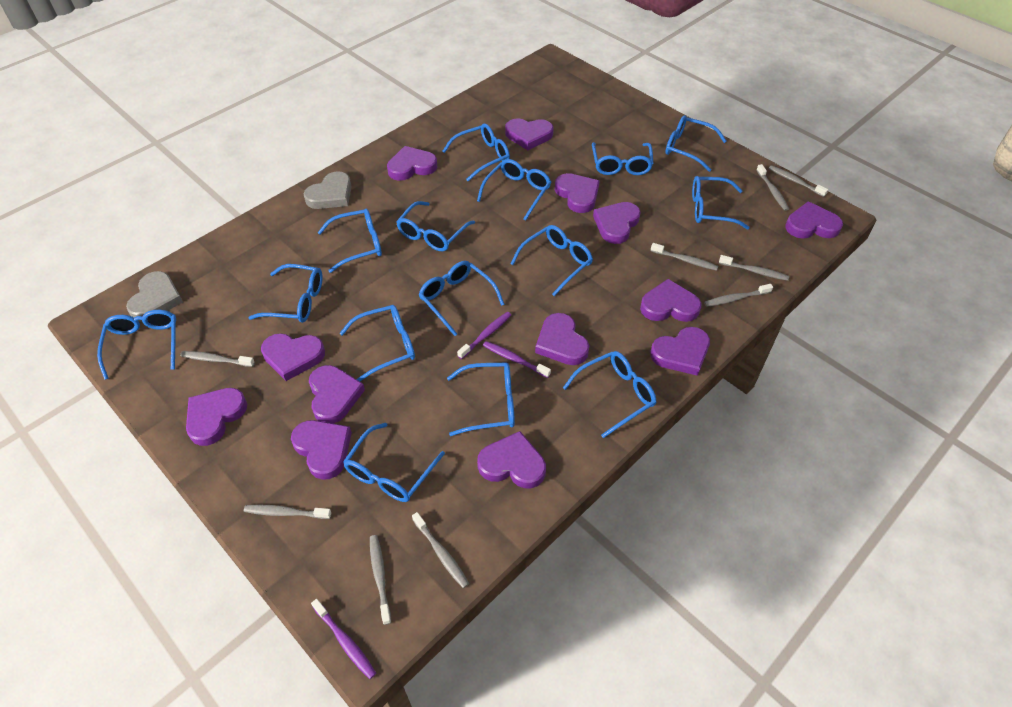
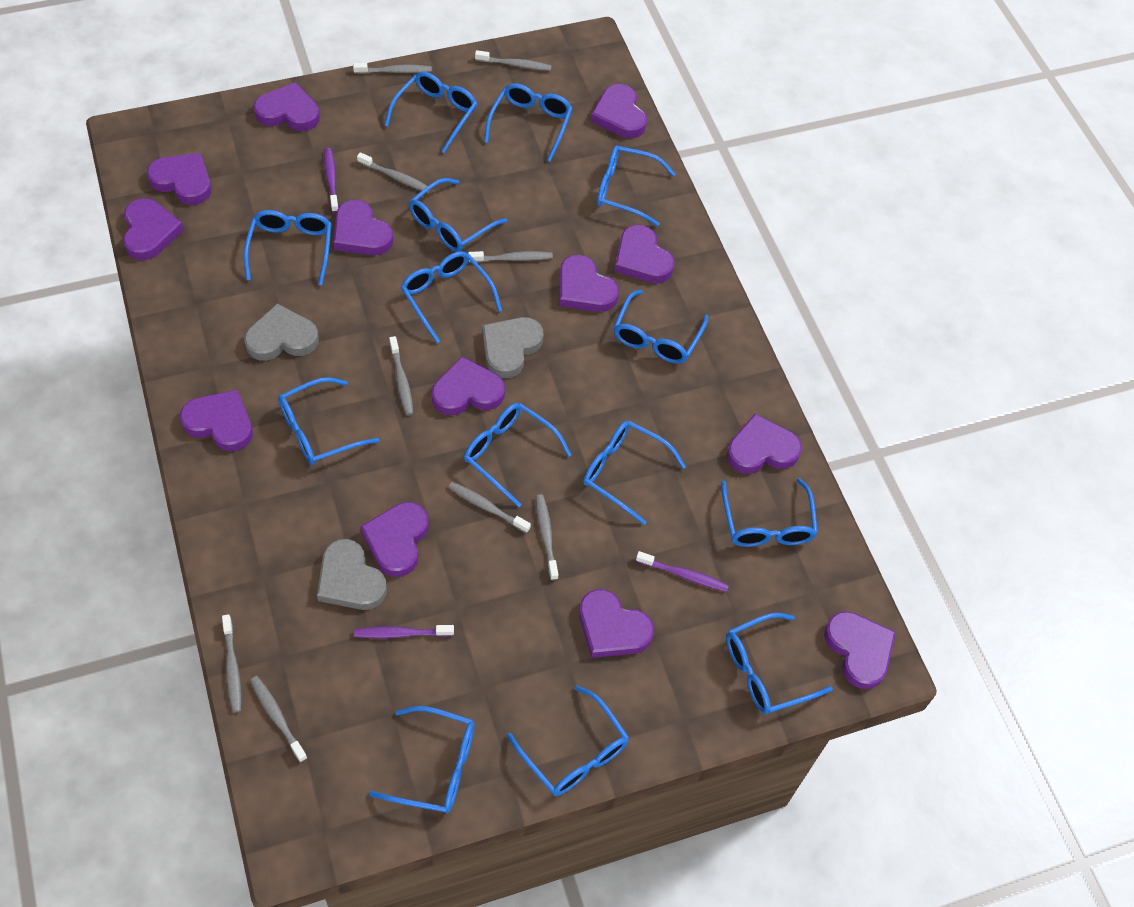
blue glasses: [97,310,176,380] [248,264,323,323] [318,209,382,273] [340,305,415,381] [343,423,445,502] [396,201,475,251] [419,261,505,336] [443,123,510,181] [447,363,515,436] [477,159,551,221] [511,225,593,296] [563,351,656,438] [592,142,654,175] [666,115,727,172] [692,176,750,230] = 15 -> [244,210,332,285] [278,377,380,465] [369,706,475,813] [384,71,477,153] [401,251,502,343] [409,178,507,252] [464,403,572,508] [484,83,573,162] [507,685,629,796] [583,421,686,525] [597,146,675,226] [614,289,708,364] [721,478,818,547] [726,613,833,714] = 14
grey heart: [126,271,183,322] [304,171,352,209] = 2 -> [244,304,319,361] [317,539,387,610] [482,317,543,378] = 3

